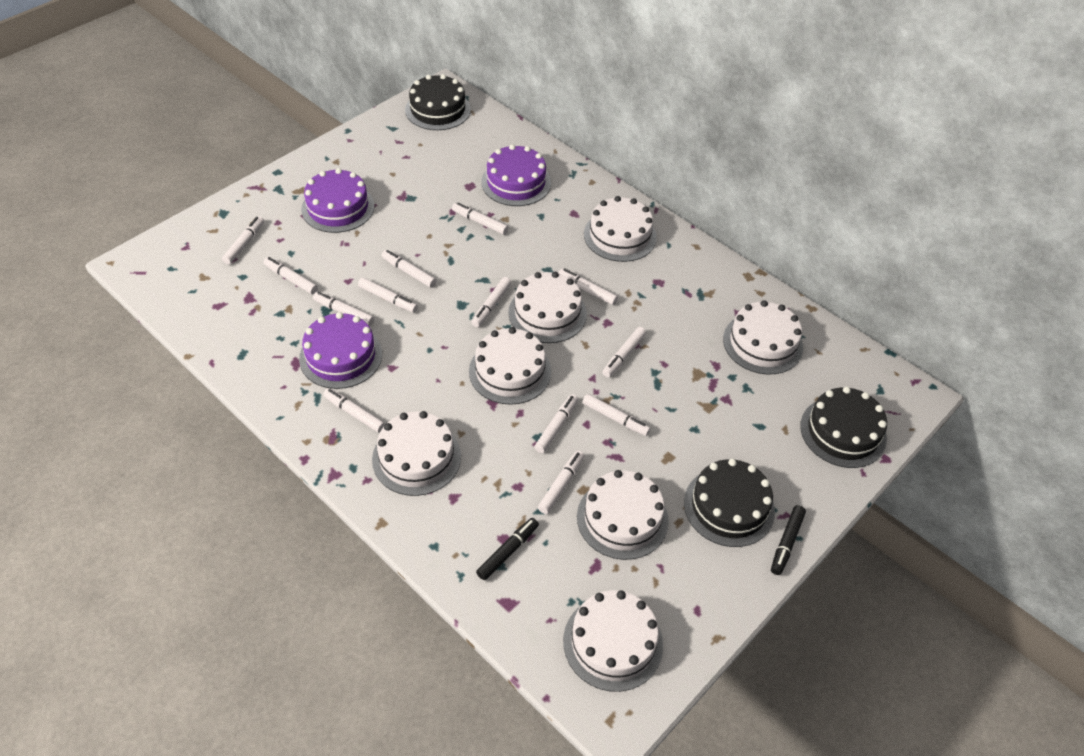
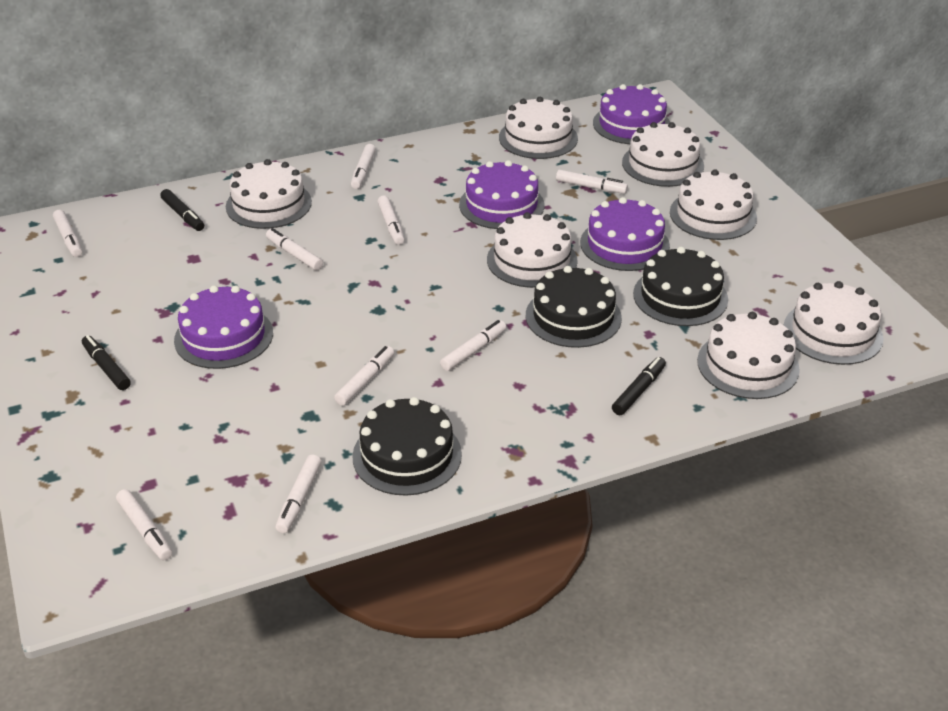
black marker: [476,518,539,580] [771,505,806,575] = 2 -> [82,335,131,390] [160,189,204,231] [612,357,666,415] = 3
purple cake: [299,312,382,389] [301,168,375,233] [481,144,551,206] = 3 -> [174,285,273,369] [459,160,544,229] [580,197,670,271] [593,84,670,144] = 4
white marker: [222,216,264,264] [264,257,318,294] [313,292,374,326] [323,388,385,433] [358,277,418,313] [382,250,437,288] [452,202,508,235] [472,277,512,327] [534,394,578,453] [538,451,584,514] [558,268,618,305] [582,394,651,436] [602,327,646,378] = 13 -> [53,210,82,257] [116,489,172,560] [266,228,323,270] [276,455,321,533] [334,346,394,406] [351,144,376,189] [377,195,405,245] [440,320,506,371] [556,170,628,194] = 9

